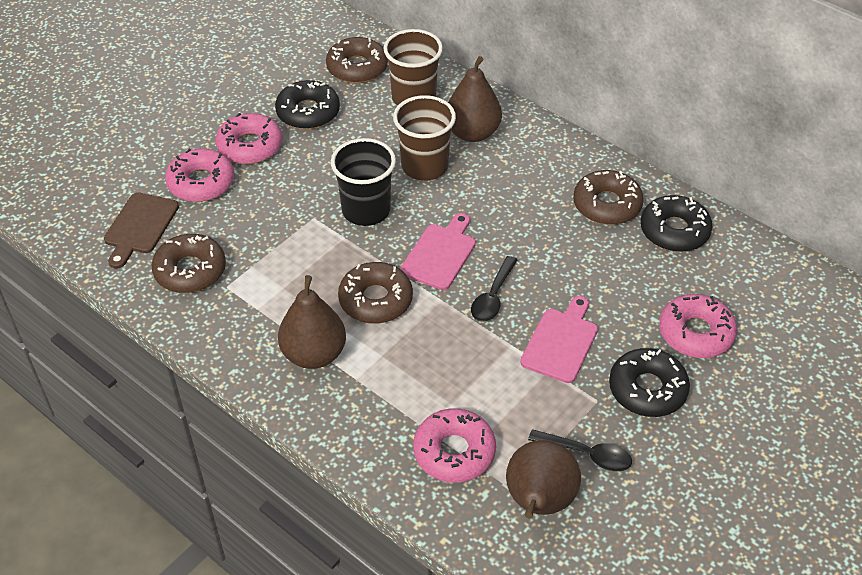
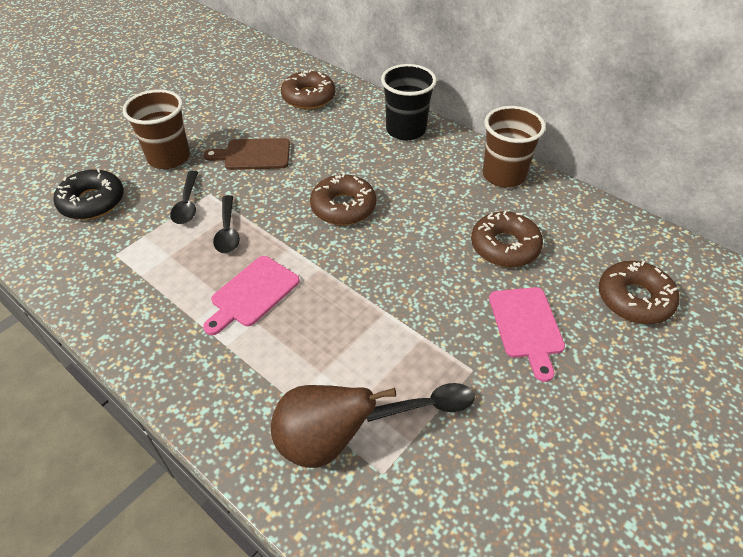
black donut: [275,80,340,129] [609,348,690,417] [640,195,713,252] = 3 -> [54,168,124,220] = 1
black spoon: [471,256,517,321] [528,429,632,471] = 2 -> [170,171,198,224] [213,195,240,253] [367,383,475,422] = 3
brown pear: [278,275,346,369] [448,56,502,142] [506,440,581,519] = 3 -> [271,385,396,468] = 1
pink donut: [165,148,234,202] [215,113,282,164] [413,408,496,483] [659,294,737,358] = 4 -> none = 0

